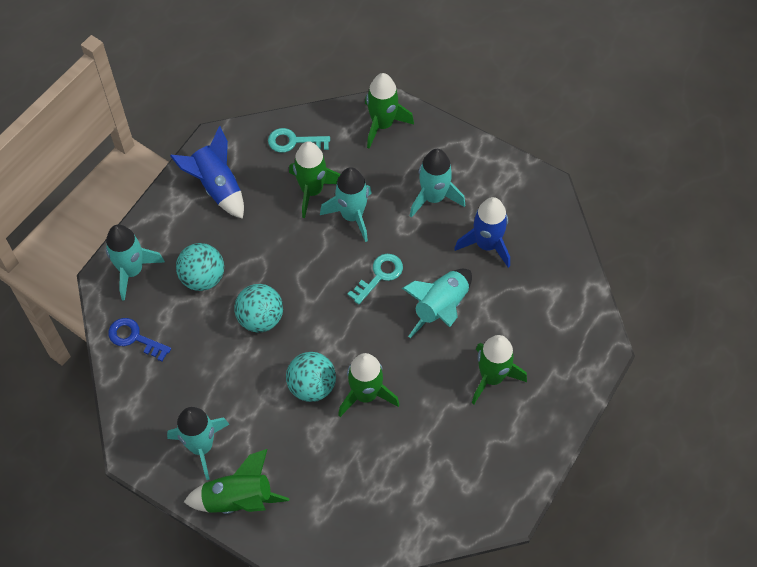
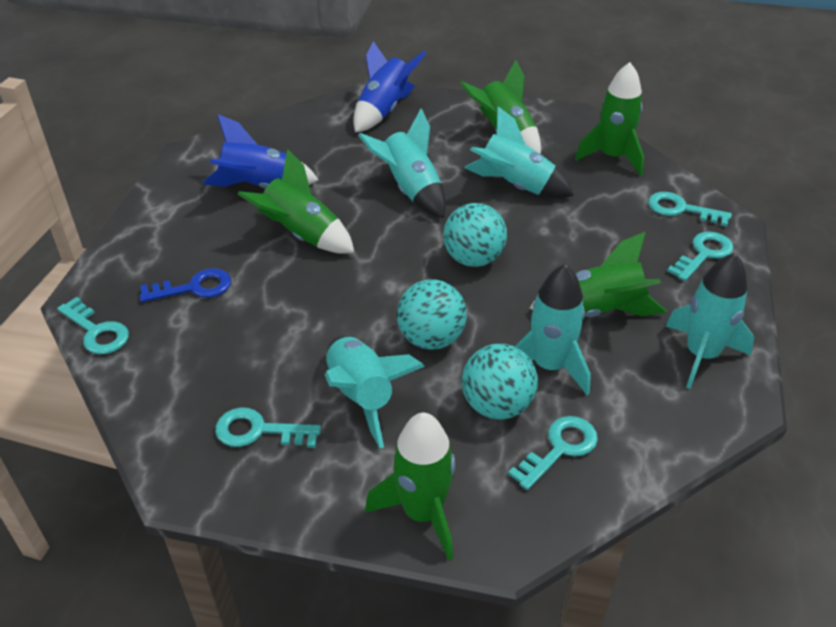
turquoise key: [268,128,330,153] [348,254,403,304] = 2 -> [57,297,129,354] [215,407,321,448] [508,416,598,490] [648,192,732,227] [667,232,733,281] = 5

